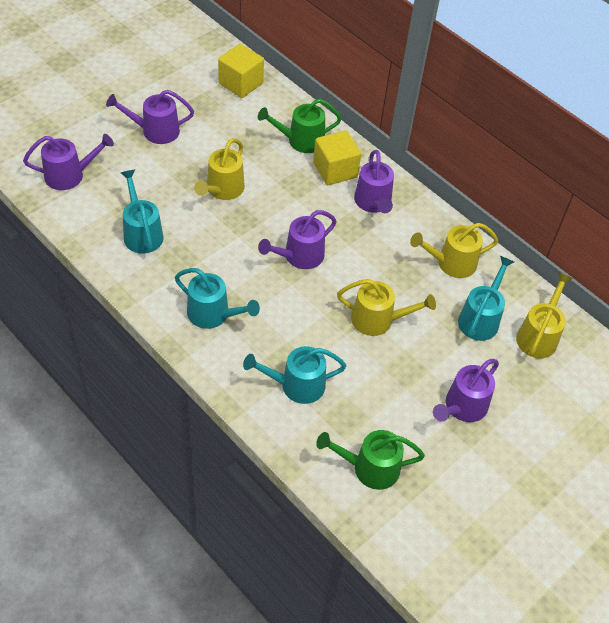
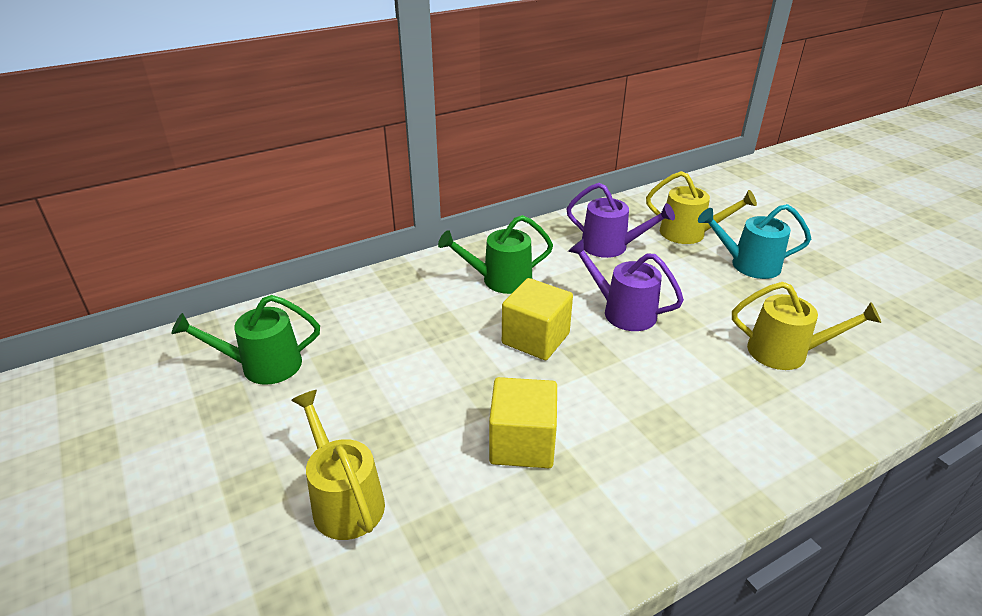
purple watering can: [23,134,114,190] [106,90,194,144] [258,210,337,269] [354,150,394,213] [433,359,499,422] = 5 -> [566,183,675,258] [568,239,684,331] = 2
turquoise watering can: [121,170,164,254] [175,268,260,329] [243,346,346,404] [458,256,514,341] = 4 -> [698,204,811,279] = 1
yellow watering can: [194,138,245,200] [337,279,436,336] [410,223,498,278] [516,272,573,358] = 4 -> [291,390,385,540] [646,171,757,244] [732,282,881,370] = 3

